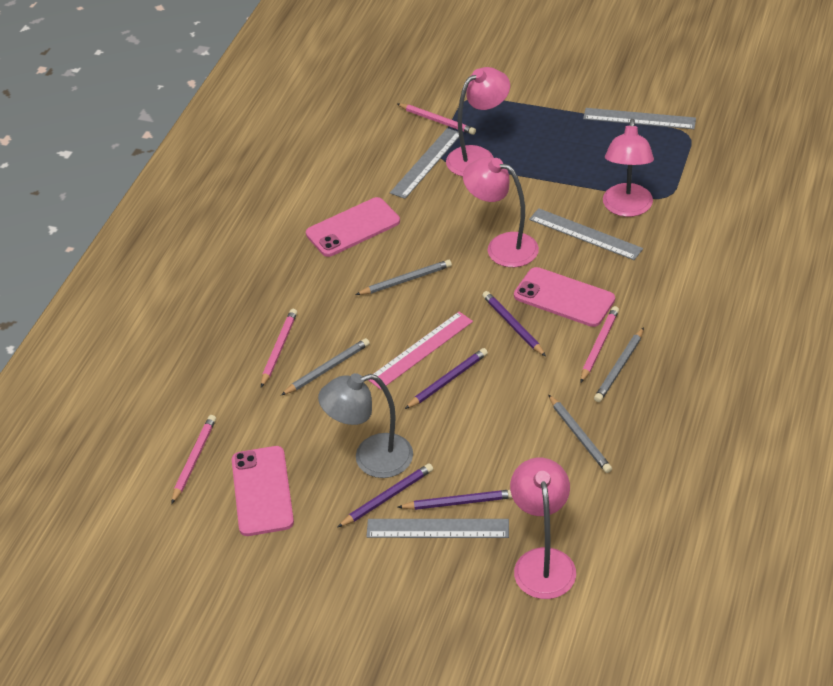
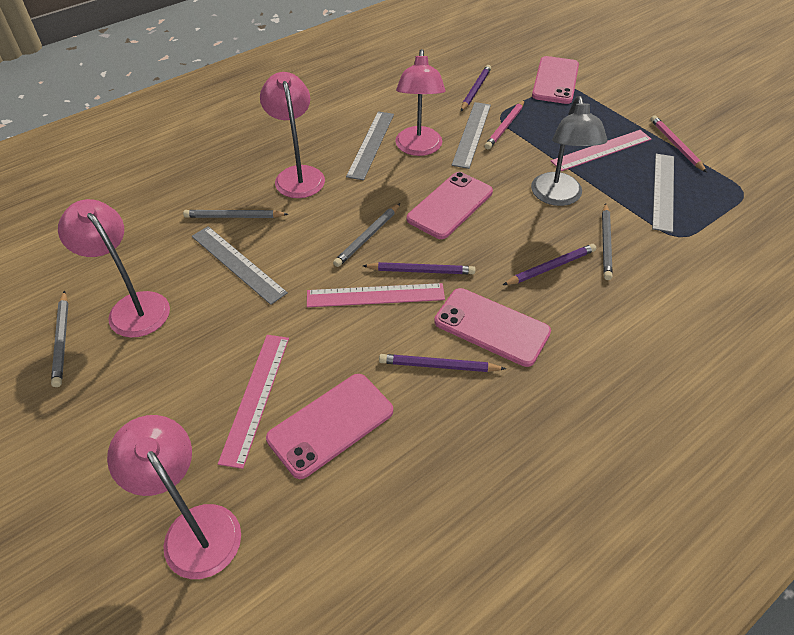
pink pencil: [171,415,216,504] [261,309,297,388] [397,104,476,135] [580,306,619,383] = 4 -> [485,100,525,150] [651,115,707,173] = 2
pink phone: [232,446,294,536] [306,197,400,257] [514,267,615,327] = 3 -> [266,374,393,479] [407,172,493,239] [434,288,551,367] [532,56,579,104] = 4
pink ruler: [369,312,473,390] = 1 -> [218,335,289,469] [307,283,445,307] [551,130,651,171] = 3

